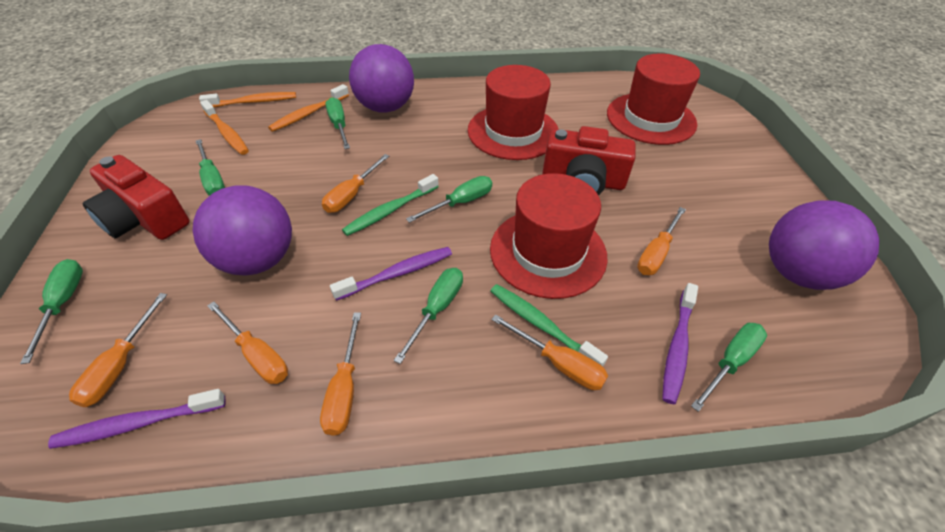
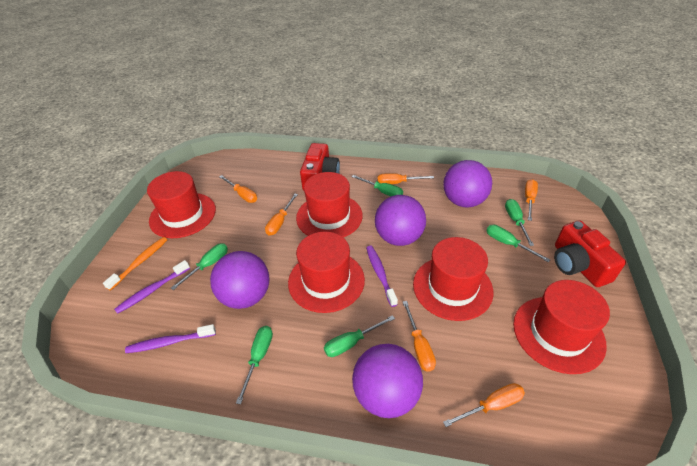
green toothbrush: [342,174,439,236] [491,284,608,366] = 2 -> none = 0
orange toothbrush: [199,92,296,108] [200,100,249,155] [268,84,349,132] = 3 -> [103,237,168,291] = 1
purple ball: [193,186,292,276] [349,44,414,113] [769,200,879,290] = 3 -> [210,251,269,309] [352,344,423,418] [375,195,426,246] [443,160,492,208] = 4
red hat: [468,65,558,160] [490,173,608,299] [607,54,700,145] = 3 -> [147,171,216,238] [288,232,365,313] [296,172,363,238] [413,237,494,321] [513,280,610,374] = 5

